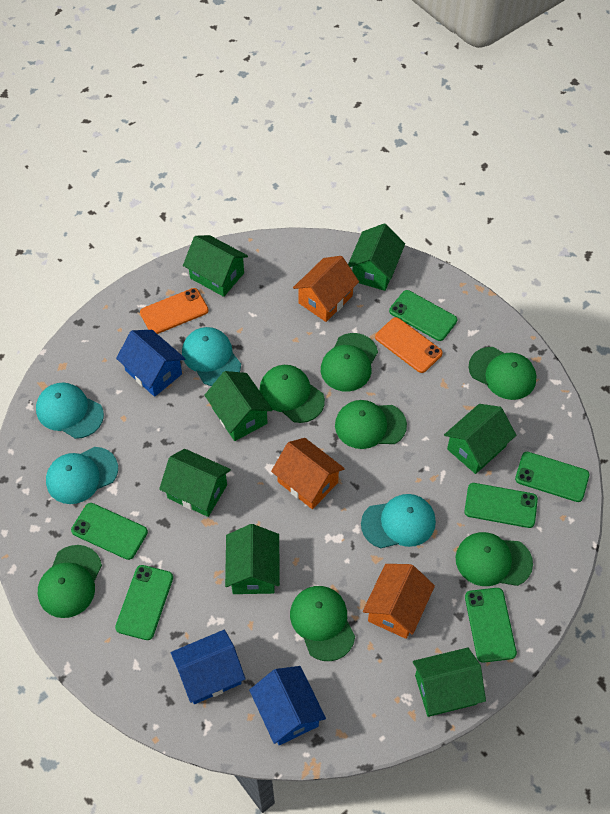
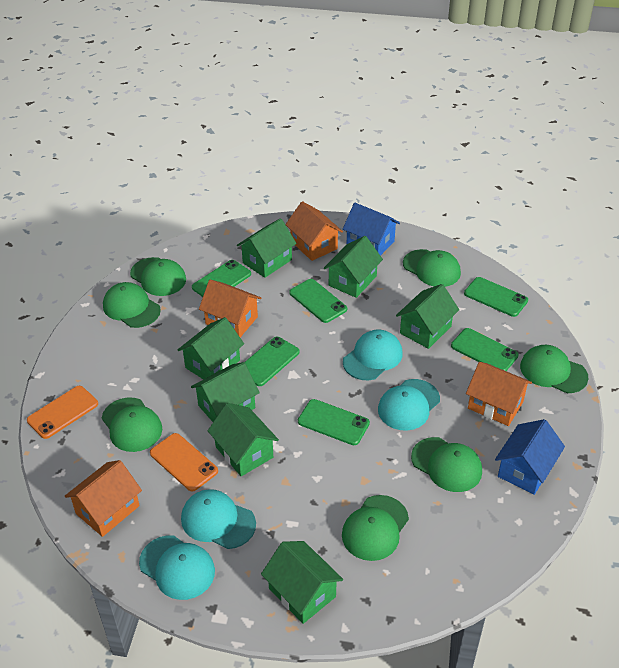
blue house: [116,330,186,397] [171,630,245,704] [249,666,326,745] = 3 -> [343,203,400,256] [495,419,565,495] = 2
orange house: [271,438,345,509] [293,256,359,322] [363,564,435,639] = 3 -> [65,460,142,537] [199,280,261,337] [285,201,343,261] [466,362,532,426] = 4

